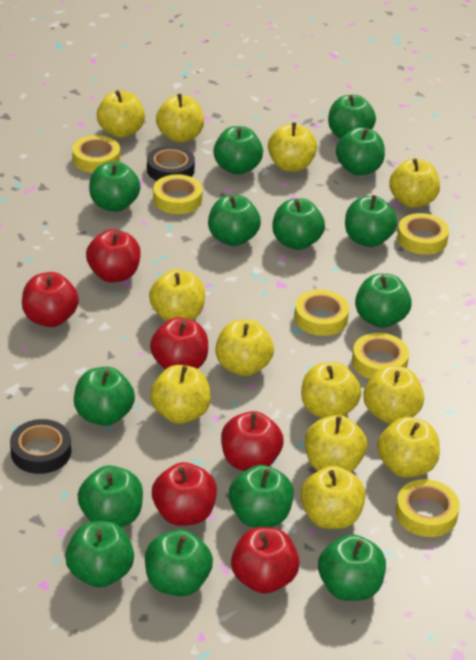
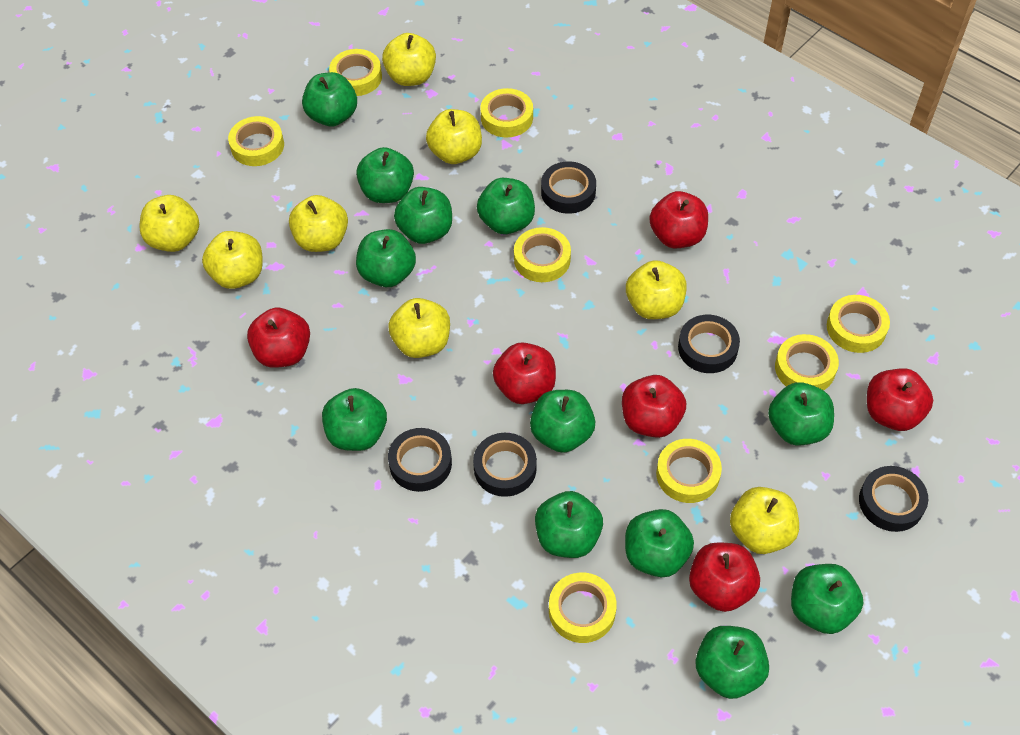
black tape: [10,419,71,474] [147,146,195,181] = 2 -> [388,428,452,492] [473,433,537,497] [541,161,596,214] [678,315,740,373] [859,466,928,532] = 5
green apple: [65,521,134,587] [74,367,135,426] [77,465,143,527] [89,161,141,212] [145,529,213,596] [208,195,261,246] [213,126,263,175] [229,465,294,528] [272,198,325,250] [318,534,386,601] [328,95,376,139] [336,127,385,175] [345,195,397,247] [355,274,412,328] = 14 -> [302,72,357,127] [322,388,387,451] [356,147,414,203] [356,229,416,287] [394,187,452,244] [477,178,535,234] [530,390,595,453] [535,491,603,558] [625,509,694,577] [695,626,769,699] [768,382,834,446] [791,564,864,634] = 12
yellow apple: [97,90,145,138] [149,269,205,322] [150,365,211,424] [156,94,204,143] [215,319,274,376] [268,122,317,172] [300,466,366,529] [301,362,361,418] [305,415,367,472] [364,366,424,424] [377,417,440,478] [389,158,440,208] = 12 -> [139,195,199,252] [202,231,263,289] [289,195,348,252] [382,33,436,86] [388,298,450,358] [426,109,482,164] [626,260,687,319] [730,487,799,554] = 8
yellow tape: [72,135,120,173] [153,174,203,214] [294,290,349,336] [352,333,409,379] [396,479,460,537] [397,213,449,255] = 6 -> [228,116,284,166] [329,49,382,96] [480,88,533,137] [514,227,571,282] [549,573,617,643] [656,439,722,503] [775,334,839,390] [827,295,890,353] = 8

